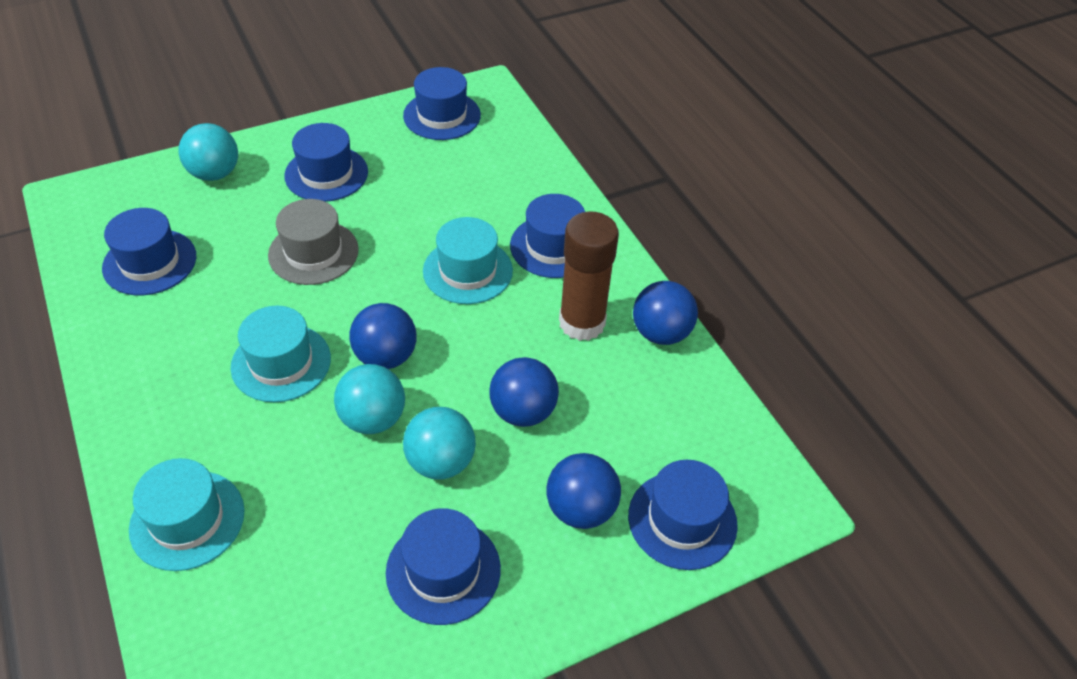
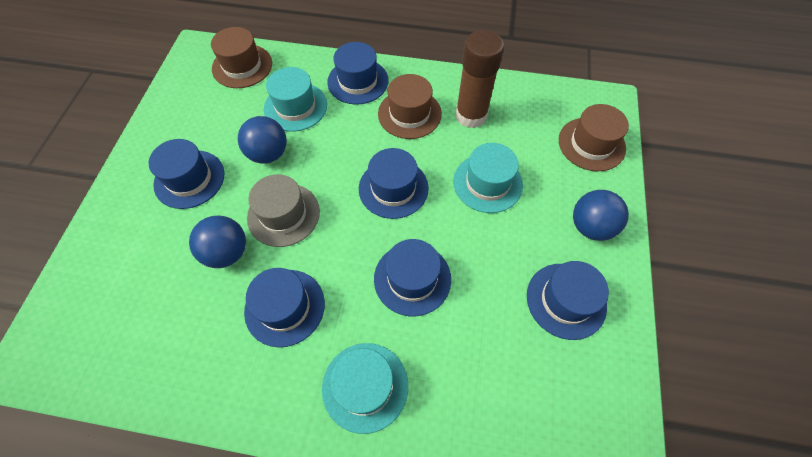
blue ball: [349,303,417,369] [489,357,559,427] [546,453,621,529] [633,281,698,345] = 4 -> [189,216,246,268] [238,116,287,164] [573,190,629,241] = 3
brown hat: none = 0 -> [211,27,272,88] [378,74,442,139] [559,104,629,171] = 3
turquoise ball: [179,123,238,181] [334,364,405,434] [403,407,476,480] = 3 -> none = 0

